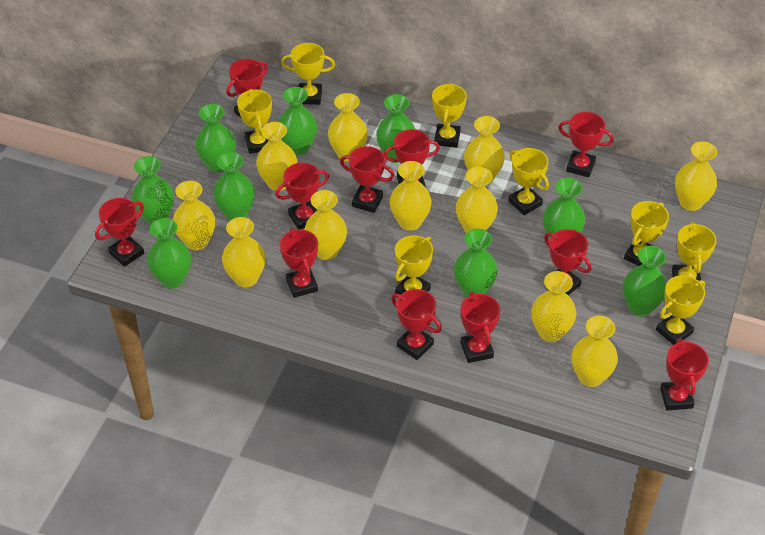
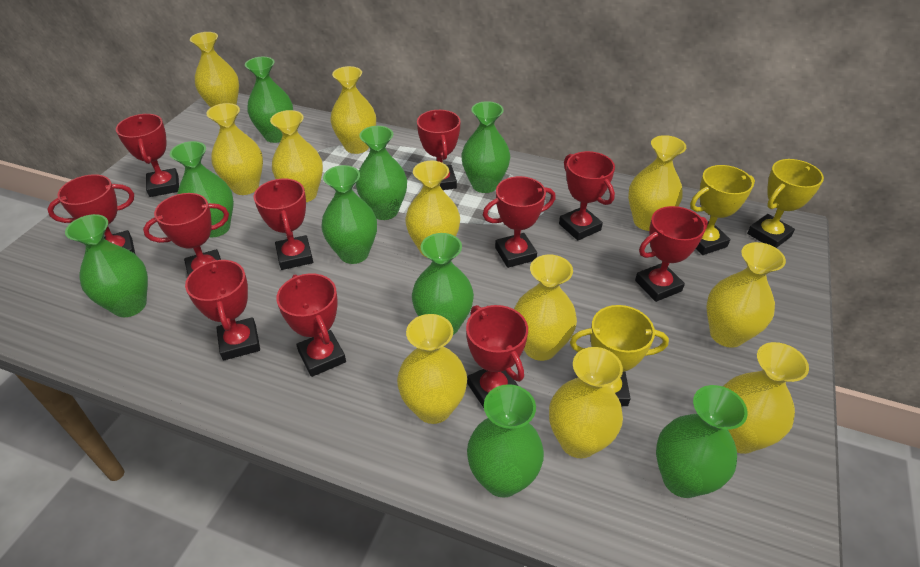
yellow trophy: [237,89,272,154] [281,43,335,105] [395,235,433,294] [432,83,467,148] [508,148,549,215] [624,201,669,266] [656,275,705,345] [672,222,716,281] = 8 -> [570,305,669,406] [690,165,755,255] [747,159,824,248] = 3

